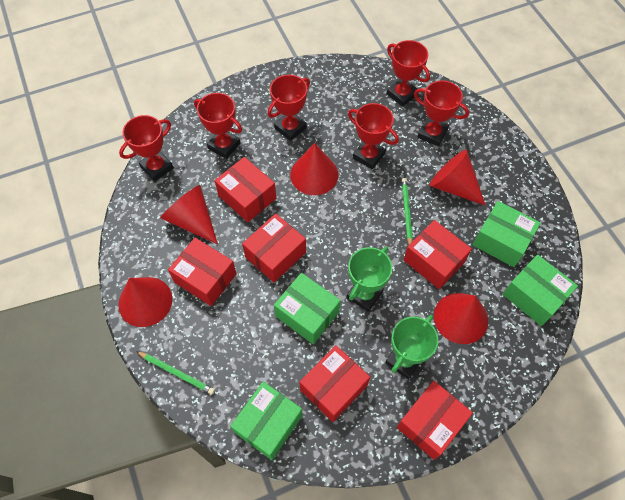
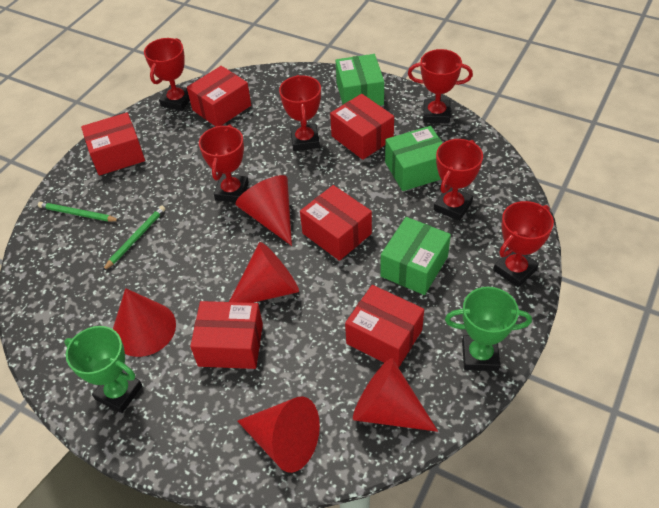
green box: [230,382,303,460] [274,273,341,344] [473,201,541,267] [503,254,578,326] = 4 -> [336,54,384,106] [380,217,451,295] [385,126,442,191] = 3

